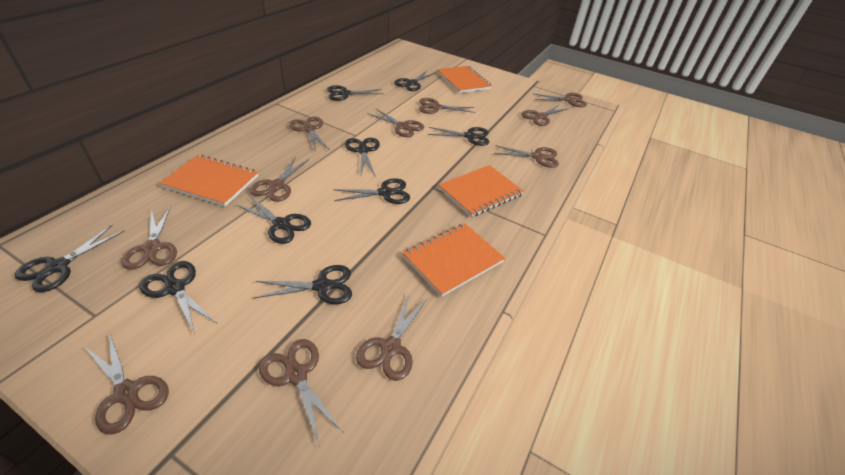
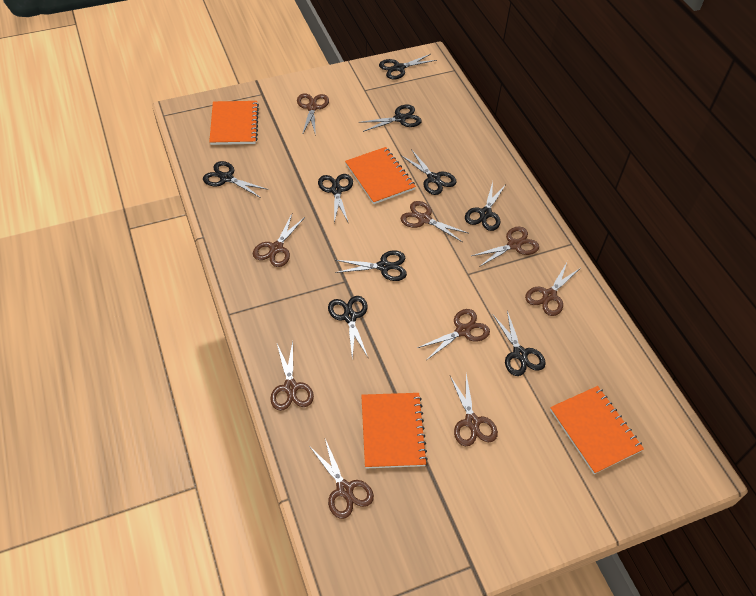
brown scissors: [85,332,169,435] [121,206,177,270] [250,157,309,202] [259,339,344,447] [289,117,330,152] [356,293,427,381] [367,108,424,137] [419,98,475,114] [494,145,559,168] [521,104,569,126] [534,93,587,107] = 11 -> [253,214,305,267] [270,341,314,411] [297,93,329,136] [309,439,374,519] [401,201,468,242] [417,309,490,360] [450,374,498,446] [471,227,539,267] [525,263,580,316] = 9

